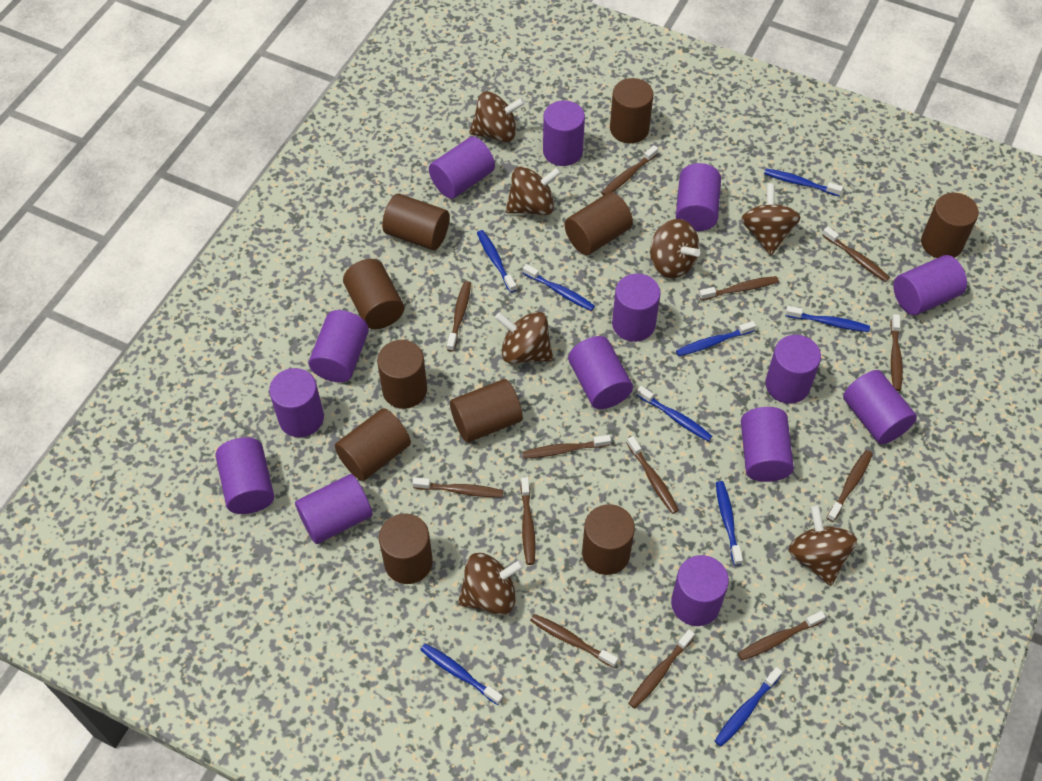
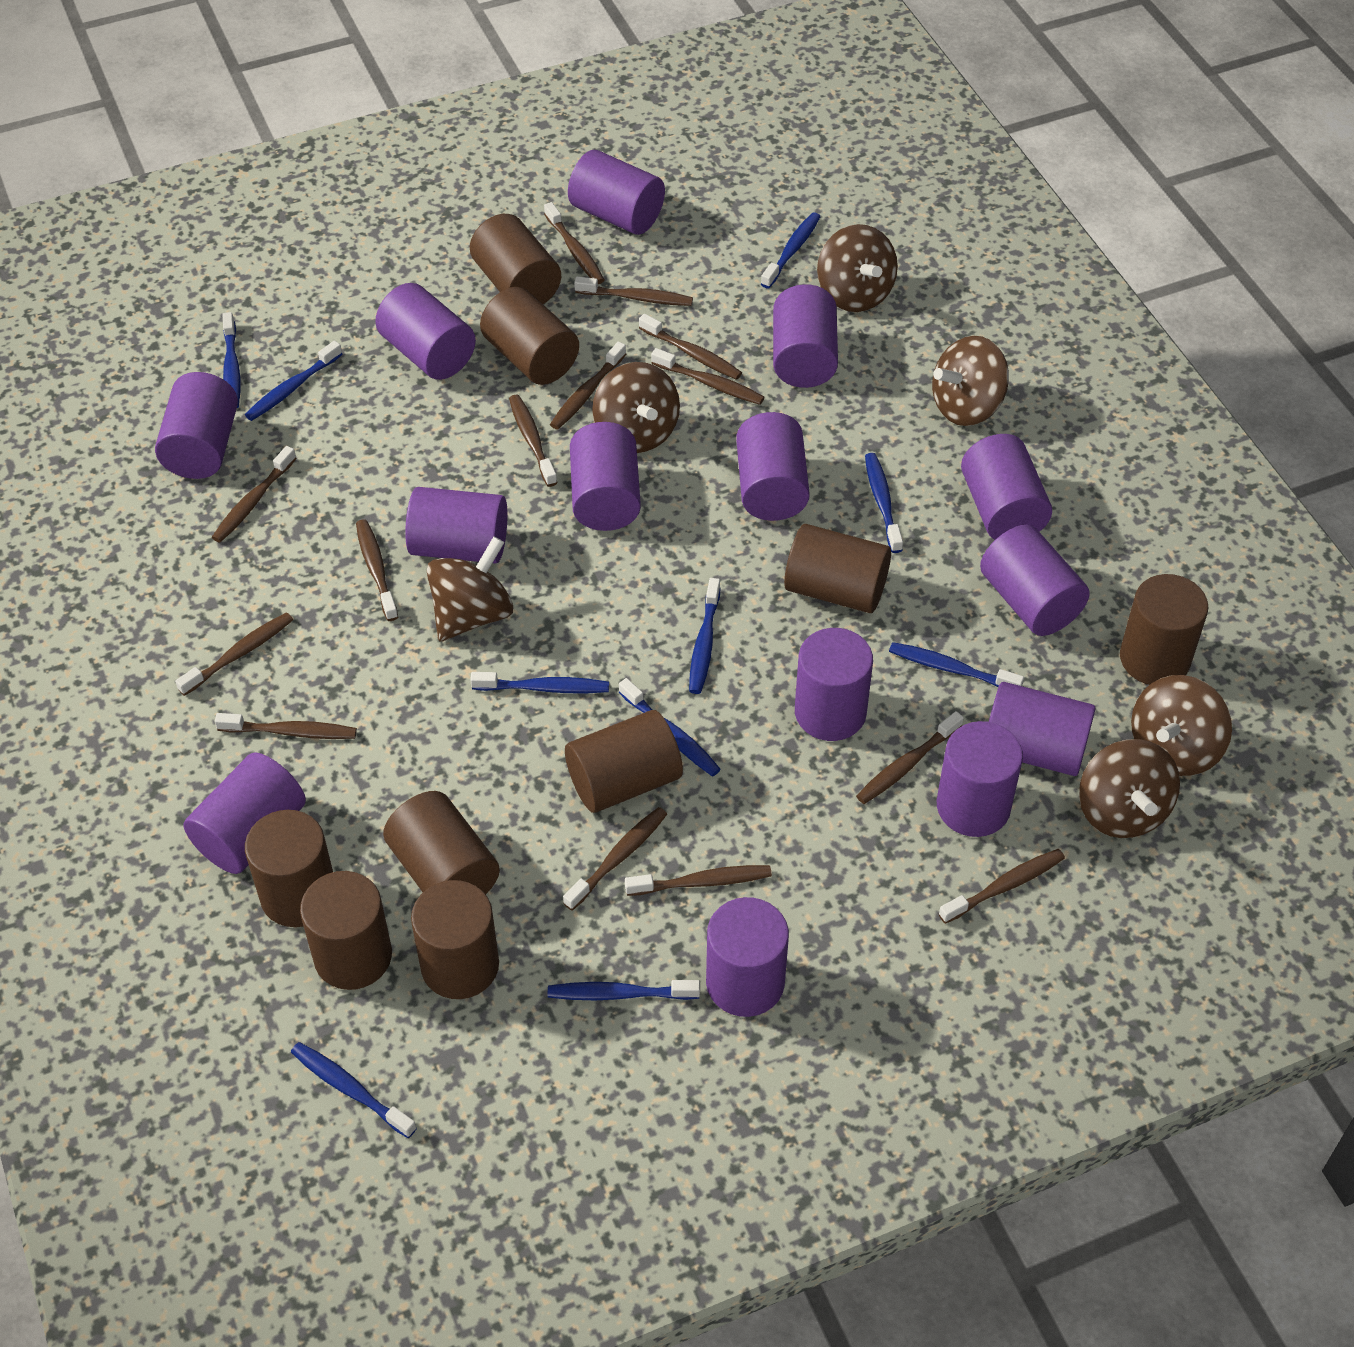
blue toothbrush: [420,643,503,705] [477,230,516,293] [523,264,595,311] [637,386,712,441] [676,321,756,356] [715,667,782,747] [716,481,743,566] [764,169,843,197] [785,306,870,332] = 9 -> [223,312,240,408] [245,341,342,421] [291,1042,417,1138] [470,672,609,693] [548,980,700,1000] [619,678,721,777] [689,578,720,694] [761,212,821,288] [865,453,903,553] [889,642,1024,687] = 10
brown cylinder: [335,408,411,481] [343,259,404,329] [377,340,427,409] [379,513,433,584] [382,194,450,250] [450,379,523,443] [564,192,633,255] [582,504,635,575] [610,78,654,143] [921,193,979,258] = 10 -> [245,810,333,927] [300,871,392,990] [383,791,500,895] [411,880,499,999] [470,214,561,304] [480,287,579,385] [565,710,683,813] [784,524,891,613] [1120,574,1209,685] = 9
brown spinning top: [458,553,524,615] [469,92,525,142] [495,312,553,363] [506,167,561,215] [650,219,700,278] [741,183,801,255] [789,505,857,586] = 7 -> [427,537,513,642] [592,362,680,453] [817,224,898,312] [932,336,1009,426] [1079,739,1180,838] [1131,675,1232,776] = 6
brown toothbrush: [412,477,503,497] [447,281,471,352] [521,477,535,565] [522,435,611,459] [530,614,618,668] [601,145,658,196] [627,436,679,514] [628,629,695,709] [699,276,779,300] [738,611,826,660] [822,226,890,282] [827,450,873,522] [890,314,903,391] = 13 -> [175,612,293,696] [212,446,297,543] [215,713,357,739] [356,519,398,621] [509,395,558,487] [544,202,604,284] [550,342,626,430] [563,807,667,911] [574,276,693,306] [625,865,772,896] [639,314,742,380] [651,348,765,405] [856,711,964,804] [939,849,1065,924] = 14

